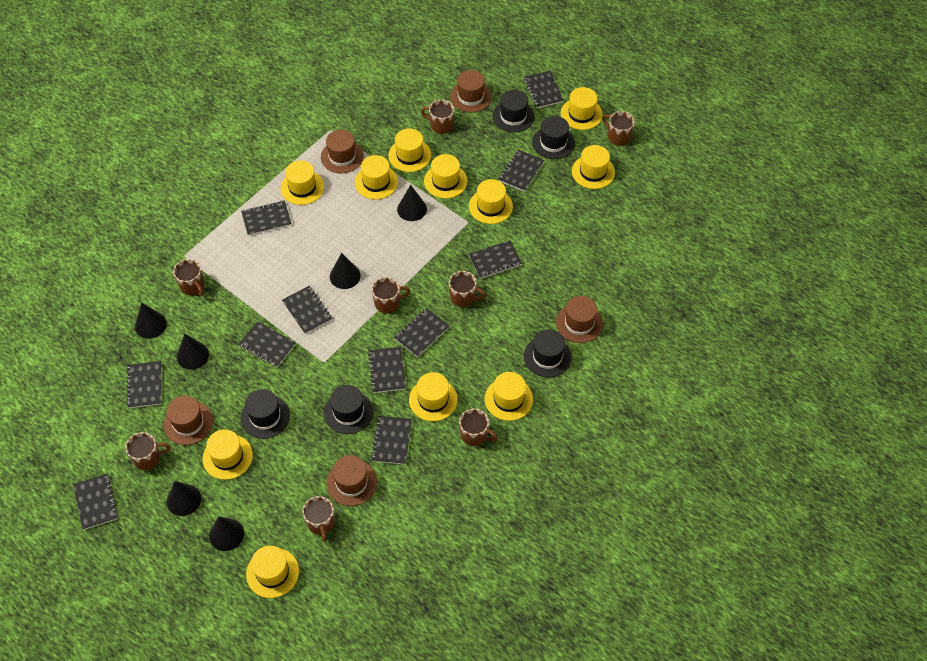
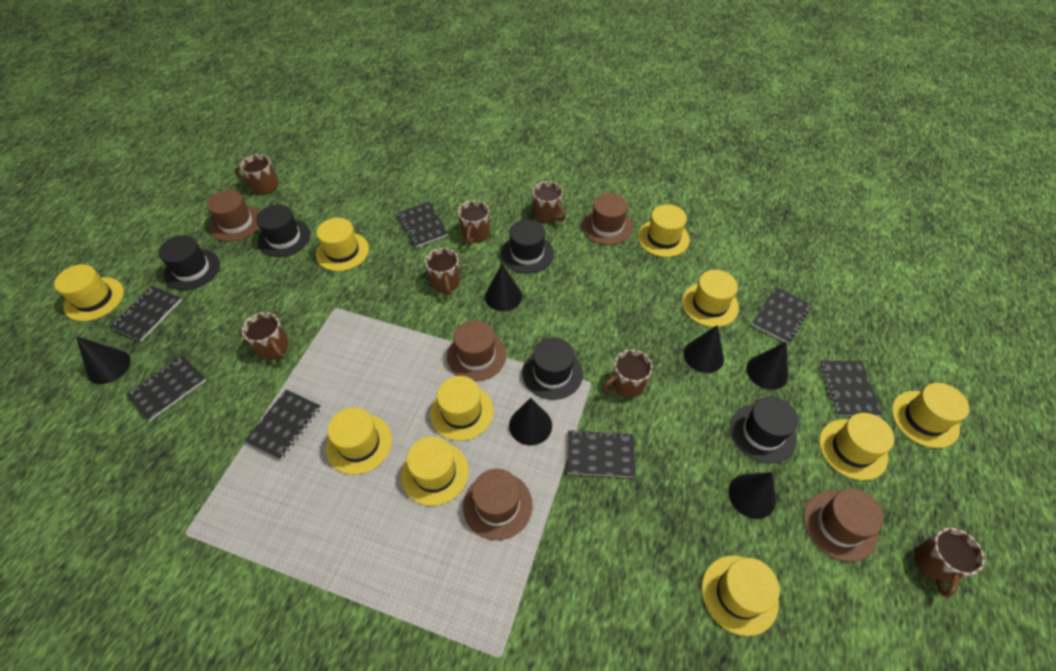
black notebook: [73,474,118,530] [127,361,162,408] [238,322,296,367] [241,201,291,236] [282,286,332,334] [368,347,406,393] [371,416,412,464] [394,308,449,357] [469,240,522,279] [498,150,544,192] [524,71,564,108] = 11 -> [110,286,182,341] [126,355,206,421] [244,389,321,460] [398,202,449,247] [567,430,635,478] [752,287,812,343] [820,361,882,416] = 7
brown mug: [125,432,171,470] [173,259,204,296] [302,496,335,542] [372,277,410,314] [421,100,454,134] [449,271,486,307] [459,408,498,446] [603,111,635,146] = 8 -> [234,154,278,195] [242,312,289,359] [425,248,460,295] [458,200,489,245] [532,181,566,223] [602,349,653,398] [915,528,985,597] = 7
yellow hat: [203,429,253,480] [246,545,299,598] [281,161,324,205] [355,155,398,199] [388,128,431,172] [409,372,458,421] [424,154,468,198] [469,179,513,224] [485,372,533,421] [561,87,603,130] [572,145,615,189] = 11 -> [54,264,124,321] [316,218,369,271] [326,407,392,475] [401,436,469,506] [430,376,493,441] [638,204,690,257] [682,270,739,327] [702,556,780,636] [819,413,894,481] [892,383,969,448] = 10

